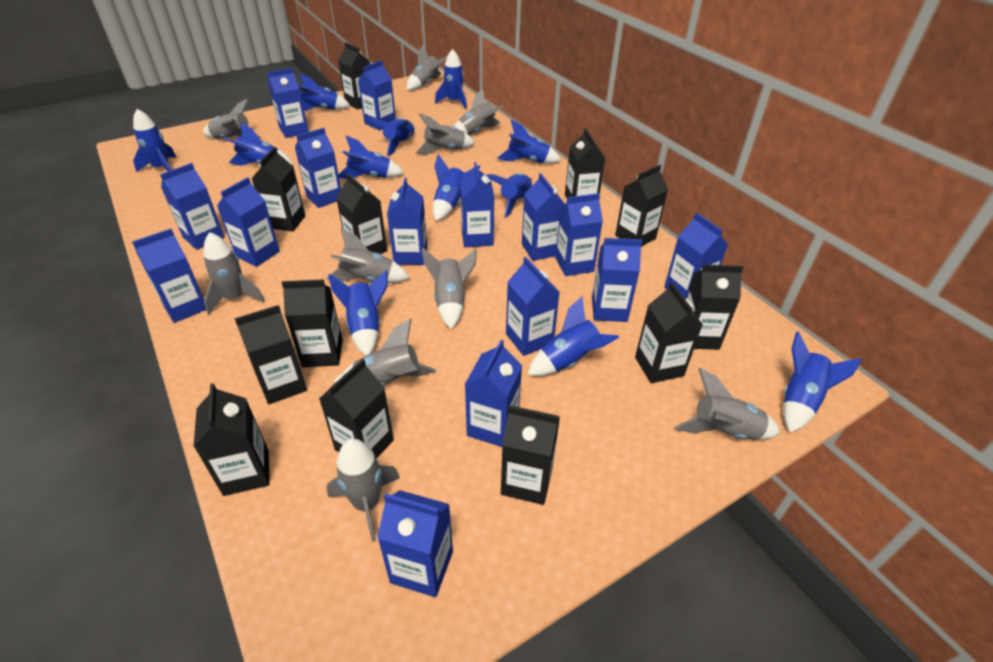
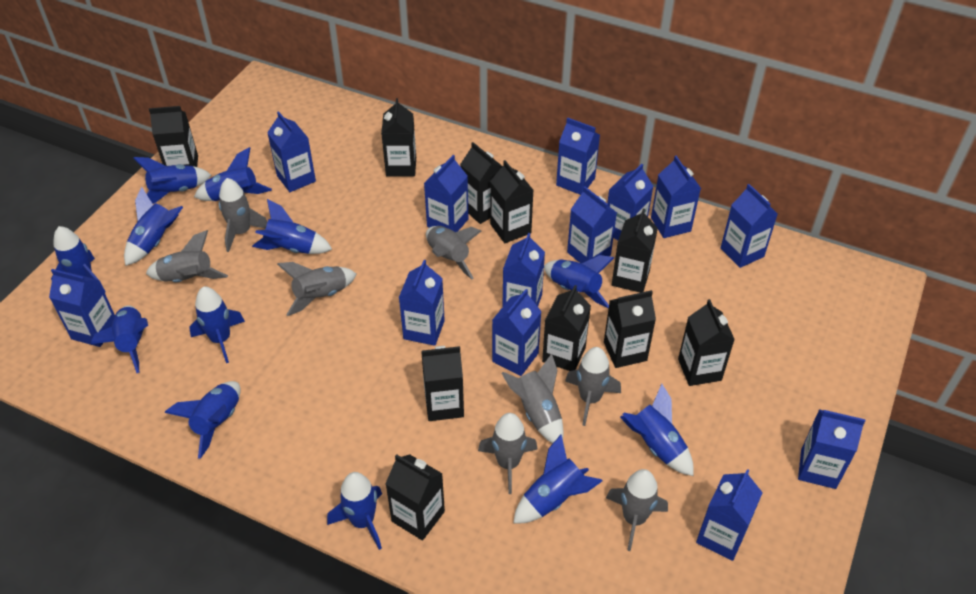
black carton: [194,383,270,496] [234,305,307,404] [251,147,305,232] [282,279,343,367] [319,359,394,459] [336,174,387,254] [338,42,370,110] [501,405,560,505] [565,129,605,198] [615,165,668,247] [635,282,703,383] [686,264,743,350] = 12 -> [149,106,198,167] [381,98,416,177] [386,454,445,540] [421,346,464,421] [460,142,502,224] [490,160,534,243] [542,285,591,371] [604,290,656,368] [612,209,658,293] [678,299,735,386] = 10
blue carton: [132,229,206,323] [160,163,224,250] [217,177,280,267] [267,68,309,138] [295,128,341,208] [358,60,396,130] [377,490,453,597] [387,178,427,265] [460,162,494,247] [465,340,522,447] [506,257,560,356] [522,173,565,261] [555,193,603,276] [592,238,642,322] [664,213,728,299] = 15 -> [49,269,115,347] [267,111,316,192] [399,260,445,346] [424,155,468,232] [492,289,542,376] [502,233,545,307] [556,118,600,195] [567,186,617,264] [607,164,654,240] [651,156,701,238] [696,469,763,561] [721,184,778,268] [798,409,865,489] = 13
grey rocket: [203,99,261,139] [203,232,265,315] [327,229,410,283] [327,439,400,542] [343,319,436,386] [407,45,448,90] [416,113,475,155] [422,248,477,329] [454,89,504,135] [674,368,780,440] = 10 -> [146,230,228,282] [219,178,267,252] [277,262,356,316] [426,226,481,279] [478,413,538,494] [501,353,564,444] [565,347,621,426] [606,469,668,551] = 8

